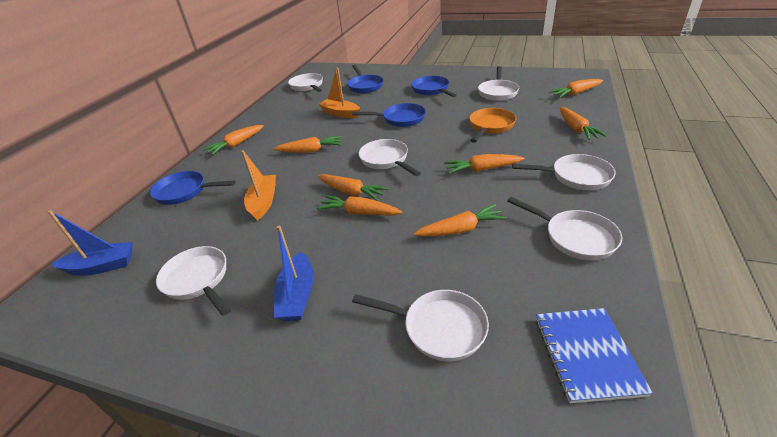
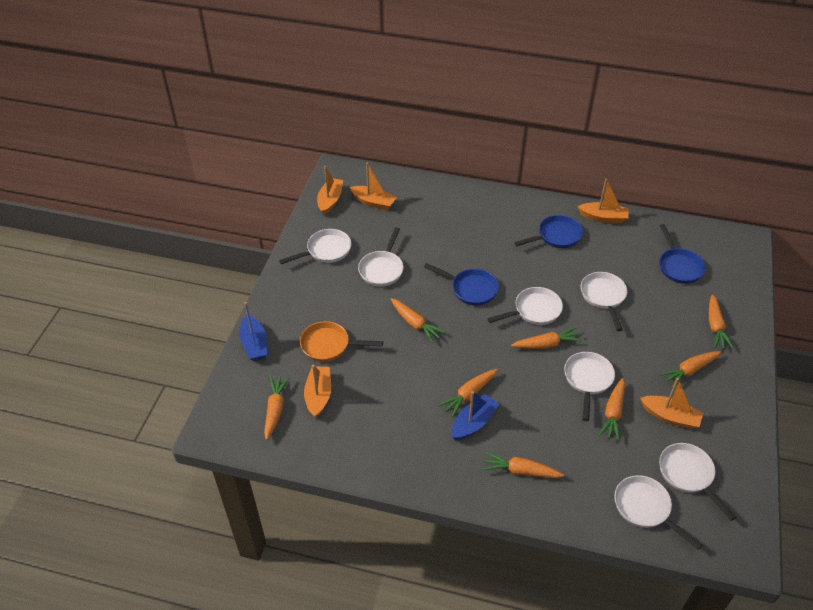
blue notebook: [536,308,653,403] = 1 -> none = 0
blue pan: [150,171,236,205] [347,65,383,93] [352,103,426,127] [411,76,457,97] = 4 -> [424,263,499,305] [514,215,583,248] [659,224,706,284] = 3
orange boat: [241,150,276,220] [318,68,360,118] = 2 -> [304,365,331,418] [317,166,343,215] [350,163,397,211] [577,179,629,223] [640,378,703,429] = 5

